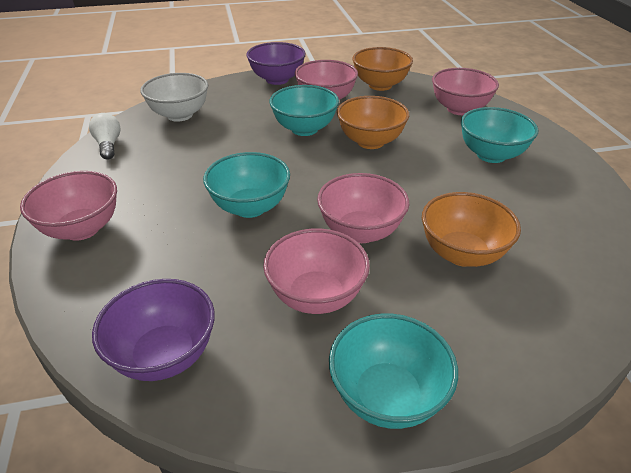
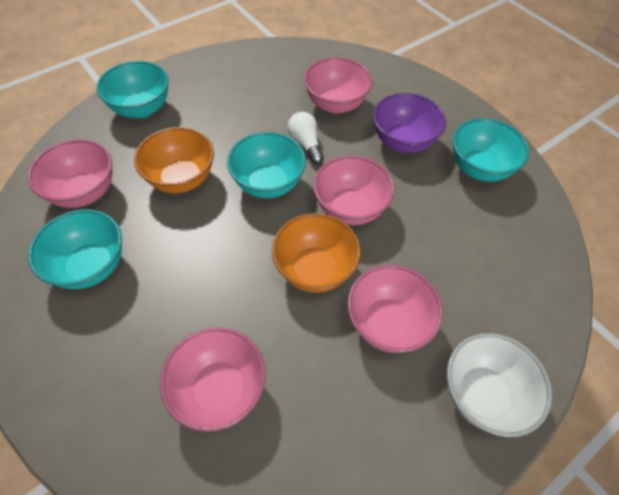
orange bowl: [337,96,409,149] [353,47,413,91] [422,192,521,267] = 3 -> [134,127,214,193] [272,213,361,293] = 2
purple bowl: [92,279,215,381] [246,42,306,85] = 2 -> [373,93,446,153] = 1

